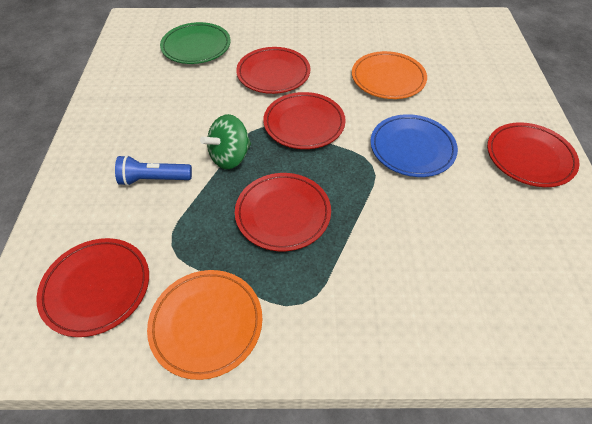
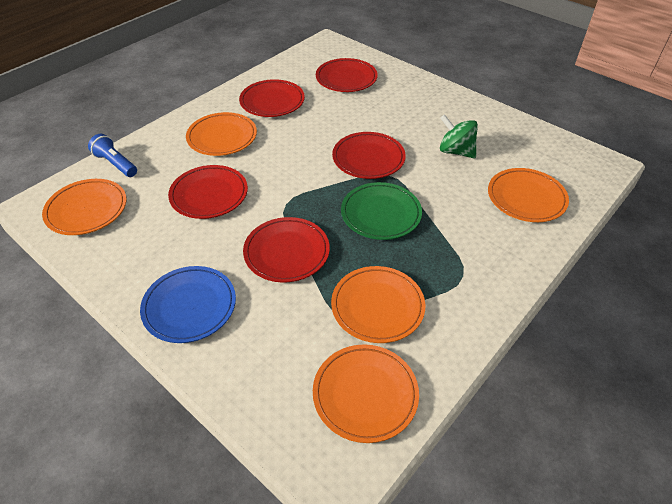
orange plate: [147,270,263,380] [352,51,427,99] = 2 -> [42,179,127,235] [186,112,257,156] [313,344,419,443] [331,266,425,343] [488,168,569,222] = 5

